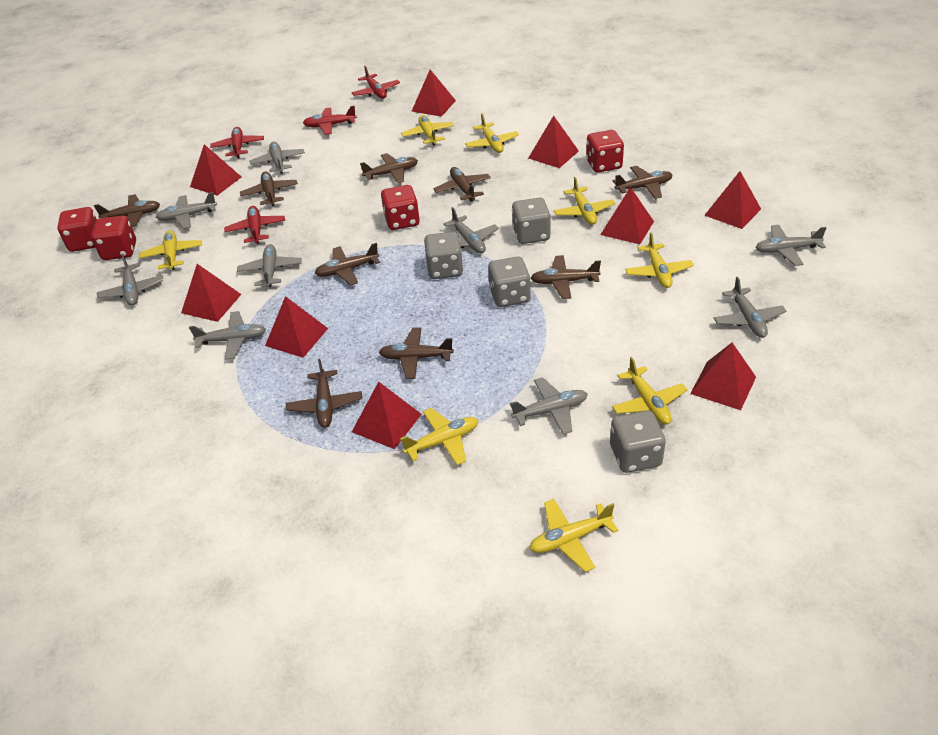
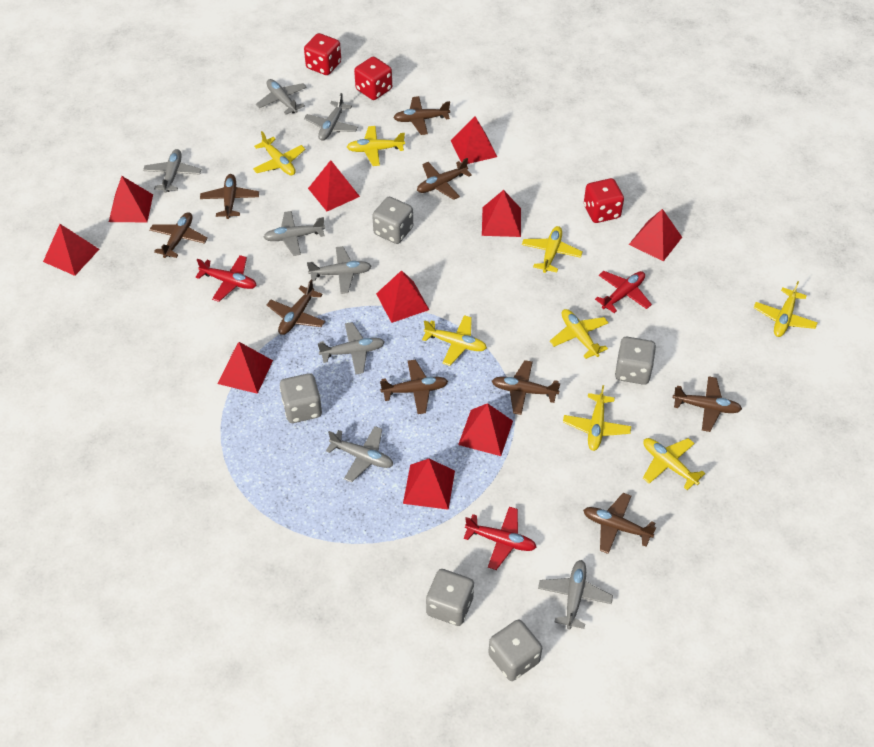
grey dice: [424,232,463,279] [488,256,531,307] [512,198,551,244] [610,410,666,473] = 4 -> [280,373,322,423] [372,197,413,244] [426,569,474,626] [488,619,542,681] [615,337,656,385] = 5
grey plane: [97,254,163,306] [156,192,217,229] [189,311,266,360] [237,244,302,287] [249,142,305,174] [443,207,499,253] [509,377,588,434] [714,277,786,338] [755,225,826,266] = 9 -> [143,149,201,193] [256,79,307,115] [264,211,325,256] [304,93,358,141] [307,246,371,294] [318,322,385,374] [326,426,393,483] [538,560,613,629] = 8
red dice: [57,207,97,252] [91,216,136,260] [381,185,420,230] [586,130,624,173] = 4 -> [304,33,341,75] [354,57,392,100] [584,178,624,223] = 3
red plane: [210,127,264,158] [224,206,285,244] [303,106,357,135] [352,66,400,99] = 4 -> [196,255,257,302] [464,507,537,570] [595,271,652,313] = 3
red pyramid: [181,264,241,322] [190,144,241,196] [265,296,328,358] [352,381,422,449] [411,70,456,117] [528,116,579,168] [600,187,654,244] [690,343,756,410] [704,171,761,229] = 9 -> [43,224,99,276] [109,176,153,222] [218,342,273,394] [308,160,360,211] [376,270,429,323] [403,459,455,510] [451,116,497,164] [458,403,513,456] [482,190,521,237] [629,209,682,261] = 10

